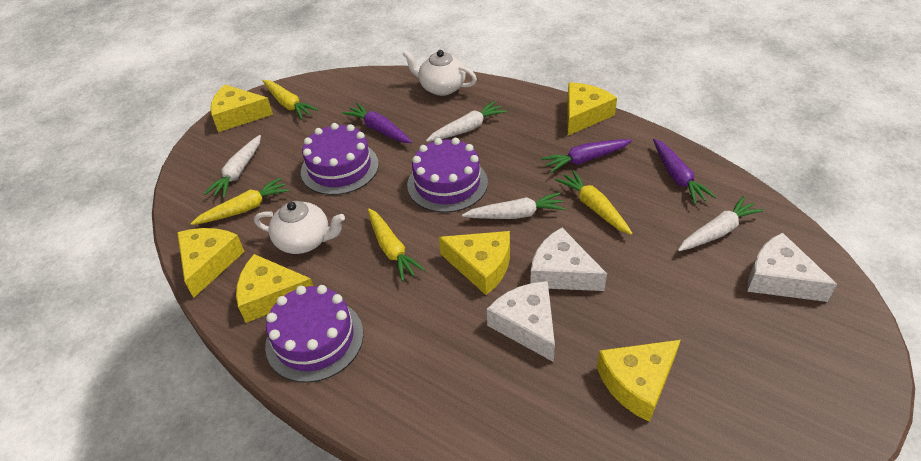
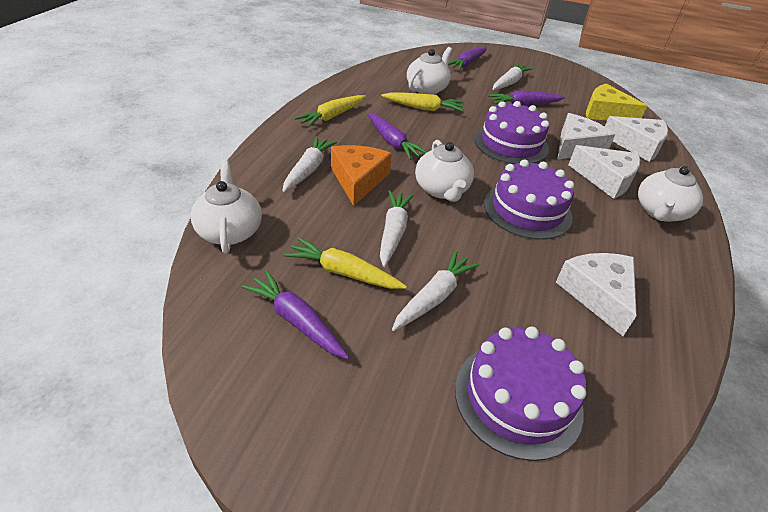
orange cheese: none = 0 -> [331,145,392,206] = 1
purple carrot: [343,103,412,143] [541,139,632,173] [653,138,716,204] = 3 -> [242,271,349,359] [367,113,427,160] [448,47,487,71] [488,90,565,106] = 4
white cheese: [487,281,555,362] [530,228,607,291] [747,233,837,302] = 3 -> [556,253,637,336] [557,113,615,160] [568,145,640,199] [605,116,668,162] = 4
white teapot: [254,201,345,254] [402,50,477,96] = 2 -> [191,160,262,253] [407,47,452,95] [415,140,474,202] [638,166,703,222] = 4
yellow carrot: [191,177,289,225] [263,80,318,120] [368,208,425,281] [555,170,632,235] = 4 -> [284,237,407,289] [294,95,366,127] [381,92,464,112] = 3
yellow cheese: [177,228,245,298] [210,84,273,132] [236,254,313,323] [439,231,510,295] [567,82,617,136] [597,340,681,422] = 6 -> [586,84,647,121] = 1

